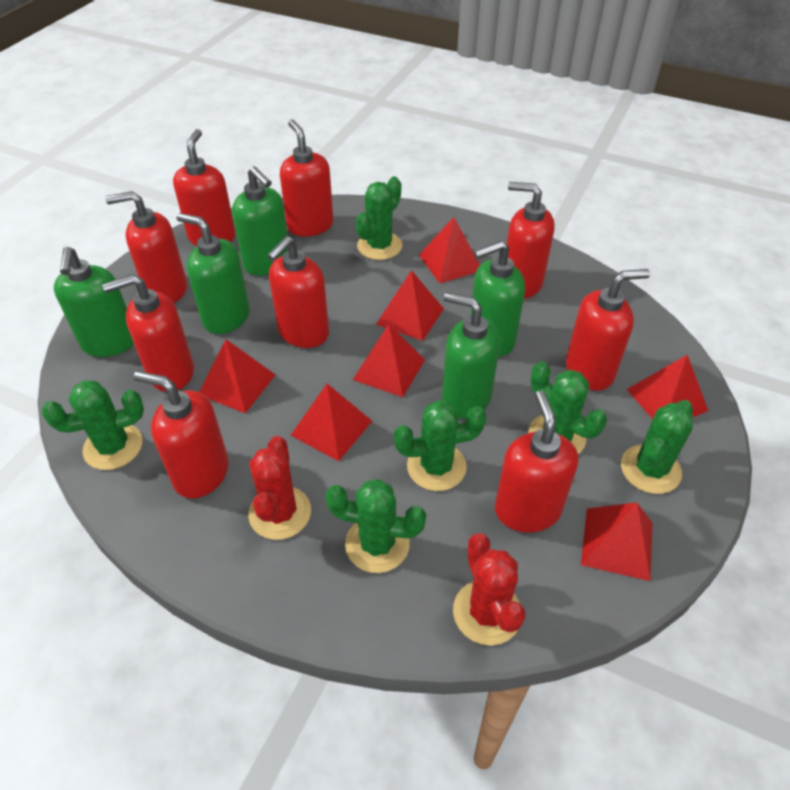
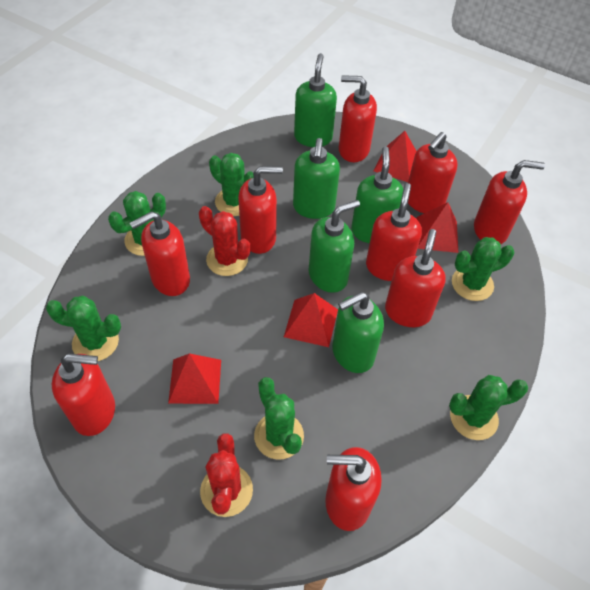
red pyramid: [199,339,275,413] [291,384,372,461] [353,324,425,397] [376,270,444,341] [419,217,480,283] [581,503,653,581] [627,355,708,419] = 7 -> [168,353,221,404] [284,293,338,347] [374,131,417,182] [416,202,458,253] = 4

